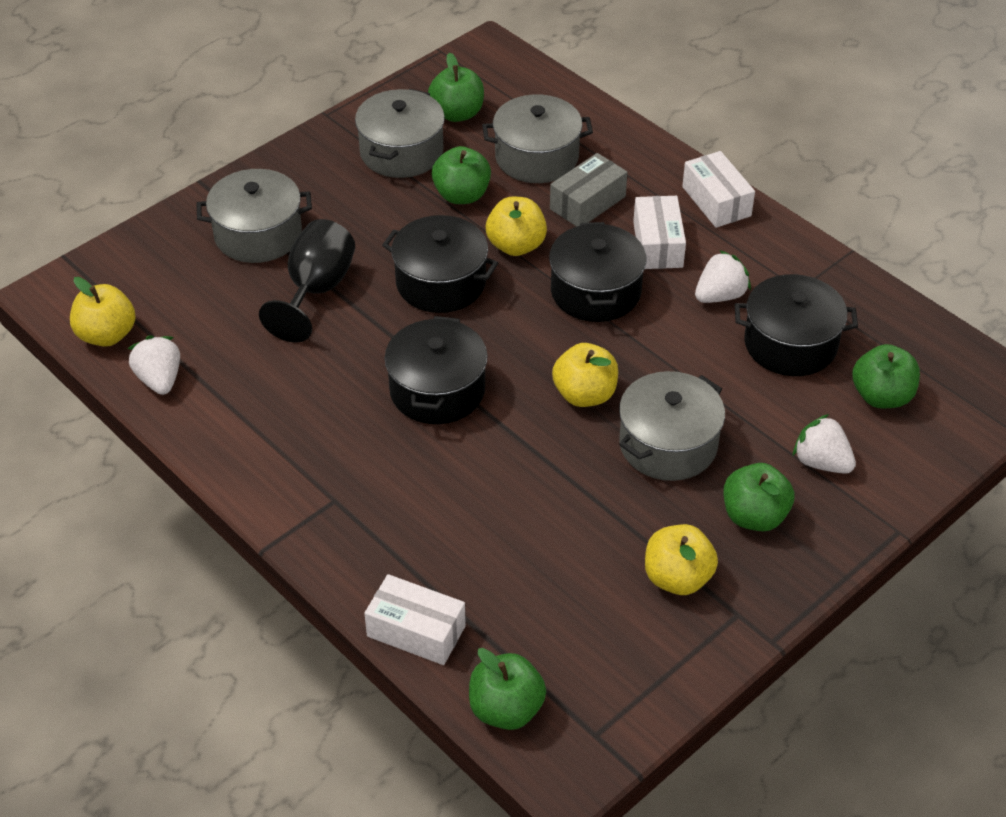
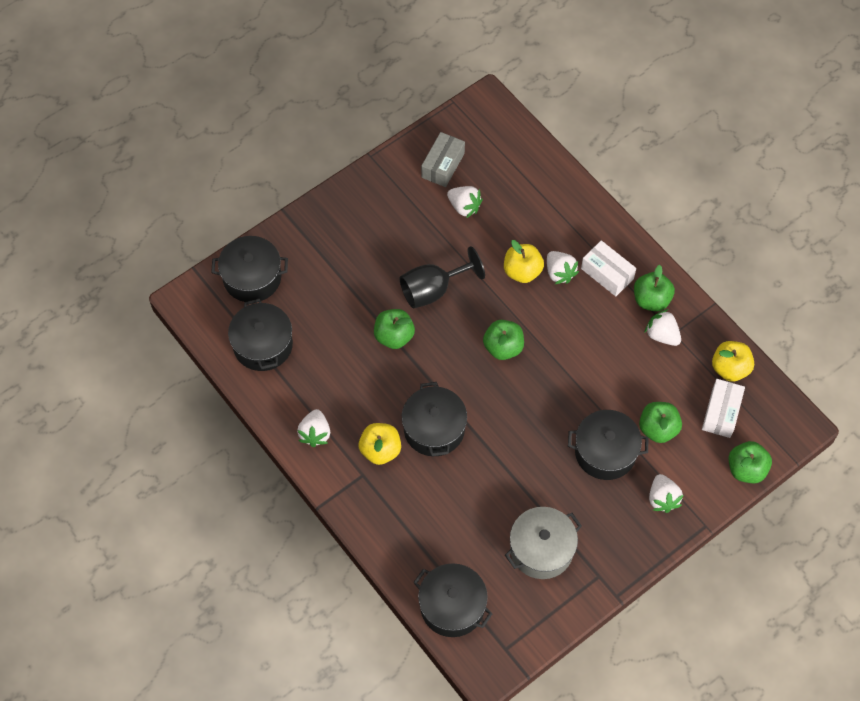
black pot: [382,215,498,313] [385,316,488,424] [549,222,647,322] [735,274,858,376] = 4 -> [211,236,288,302] [228,299,293,371] [402,382,467,456] [413,563,492,637] [568,410,649,480] = 5
grey pot: [196,169,312,263] [355,89,445,178] [482,94,593,183] [619,371,725,481] = 4 -> [505,507,582,579] = 1
white box: [364,574,466,665] [633,196,686,269] [682,151,755,228] = 3 -> [581,240,636,296] [702,379,745,438] = 2
white strawberry: [128,336,180,395] [695,250,751,303] [793,414,856,474] = 3 -> [297,409,330,447] [447,186,483,218] [547,251,579,284] [645,309,681,346] [649,474,683,513] = 5
yellow apple: [70,277,136,347] [486,197,547,256] [552,343,618,407] [645,524,718,595] = 4 -> [359,423,401,465] [504,240,544,283] [712,341,754,382] = 3

